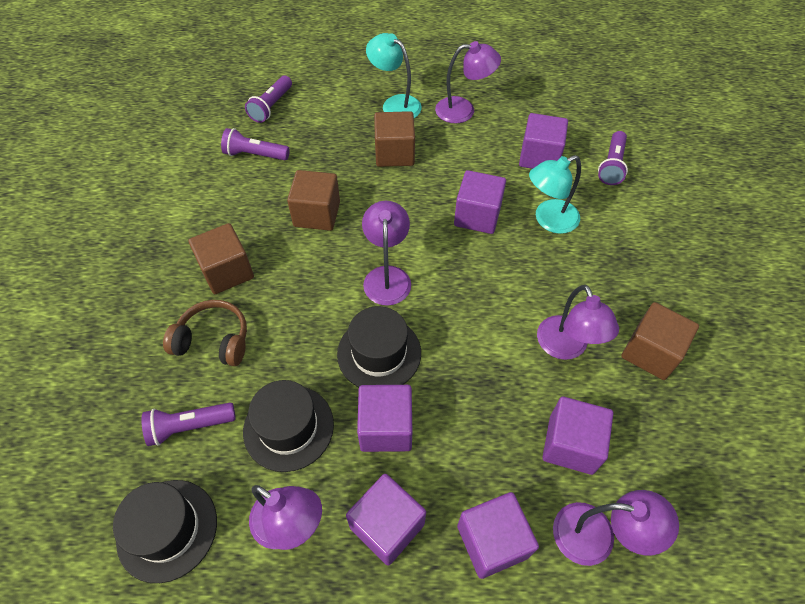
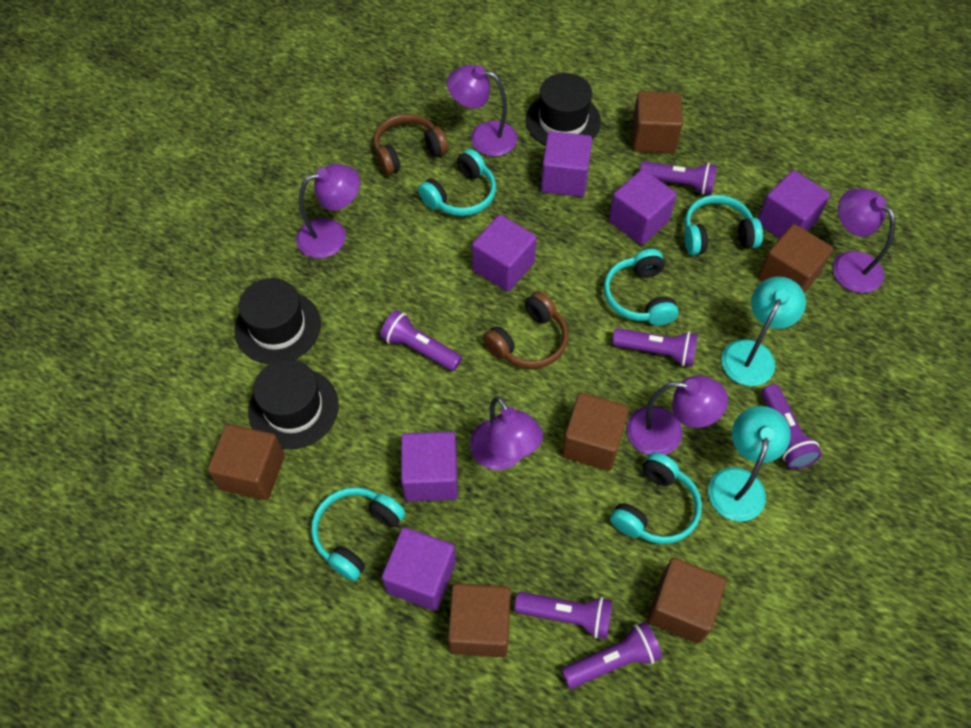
brown cube: [188,223,254,294] [287,170,340,231] [374,111,415,167] [621,302,699,380] = 4 -> [208,424,285,500] [448,583,511,657] [562,393,629,471] [632,91,683,153] [647,558,726,643] [758,224,833,293] = 6
brown headphones: [163,300,247,366] = 1 -> [374,114,448,175] [483,291,569,369] = 2
purple flashlight: [141,402,236,446] [221,128,290,160] [245,76,292,123] [598,131,628,185] = 4 -> [380,310,462,371] [514,592,612,639] [562,622,662,689] [612,328,698,366] [640,162,717,195] [761,384,822,469] = 6
turquoise headphones: none = 0 -> [311,487,405,581] [418,149,496,216] [604,249,679,326] [610,453,702,544] [684,195,763,255] = 5

